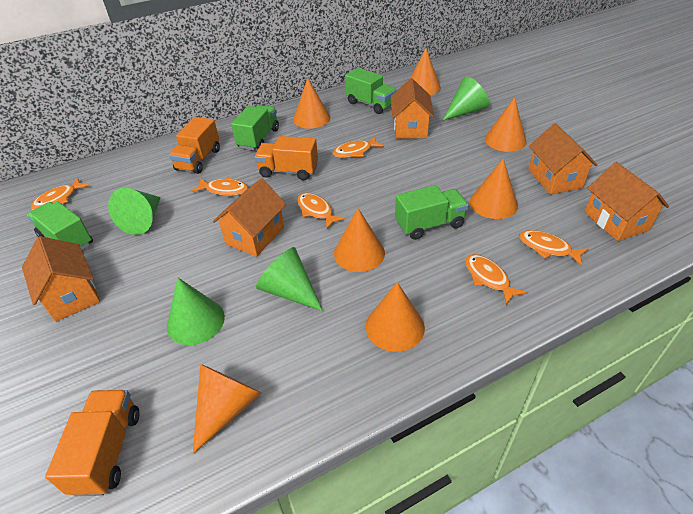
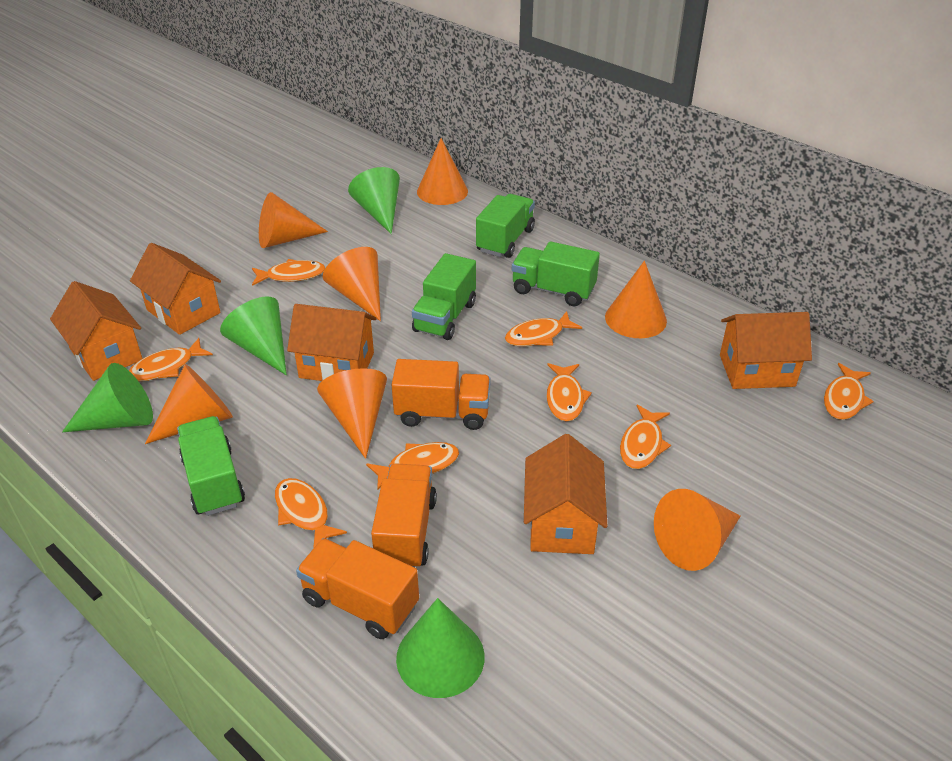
orange fish: [31,177,89,210] [192,177,248,196] [297,193,345,229] [333,136,384,158] [465,254,527,305] [519,230,588,266] = 6 -> [129,338,213,381] [252,259,326,286] [275,478,347,549] [366,442,459,490] [505,311,582,346] [546,363,592,422] [620,405,671,469] [824,363,874,420] = 8

